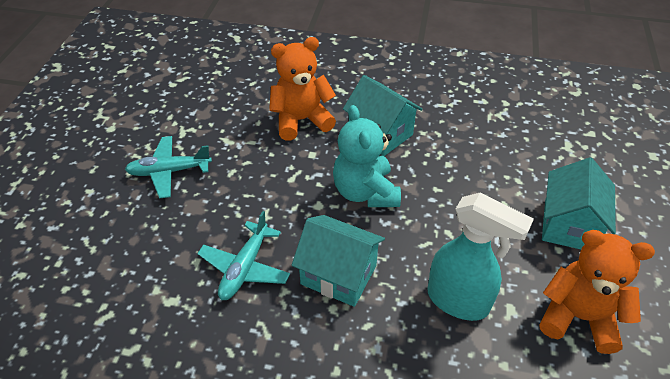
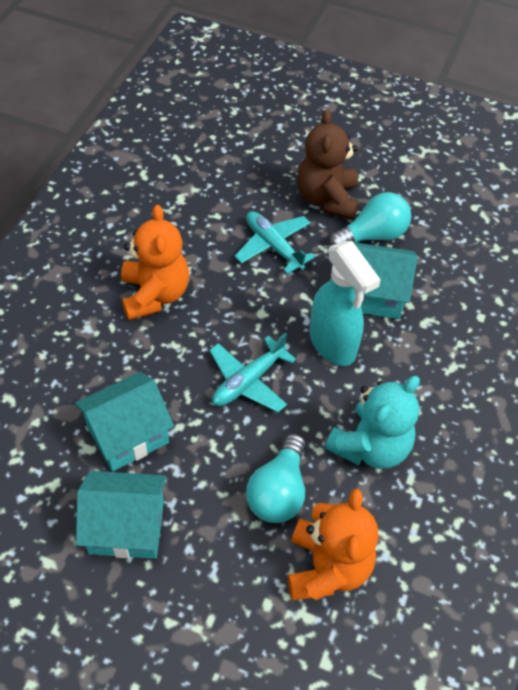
brown teddy bear: none = 0 -> [297,109,359,220] = 1
turquoise light bulb: none = 0 -> [246,434,306,523] [329,192,411,246] = 2

